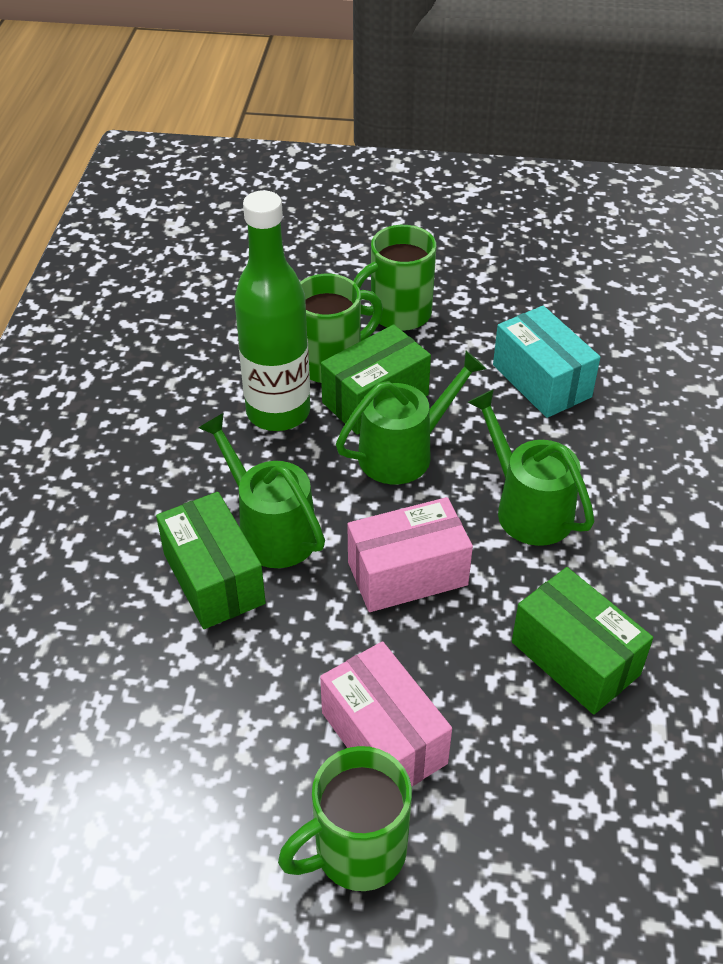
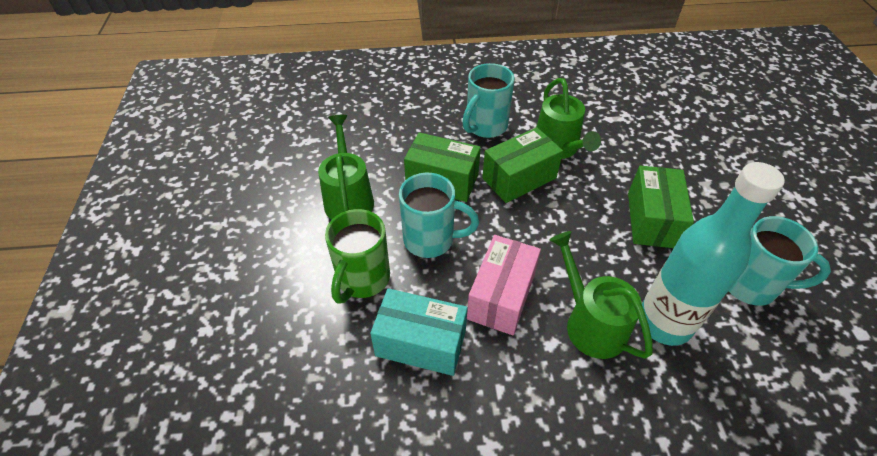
green bottle: [234,190,310,431] = 1 -> none = 0
green mug: [278,746,412,891] [300,274,383,383] [353,225,436,331] = 3 -> [325,209,390,304] = 1
pink box: [320,641,452,787] [347,497,473,612] = 2 -> [467,235,541,335] = 1
turquoise bottle: none = 0 -> [639,162,785,346] = 1
turquoise mug: none = 0 -> [399,173,479,258] [462,63,515,138] [729,216,831,306] = 3

